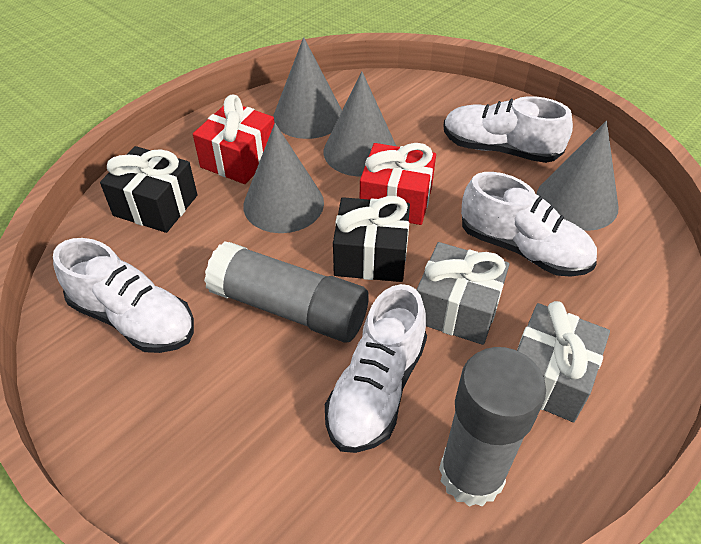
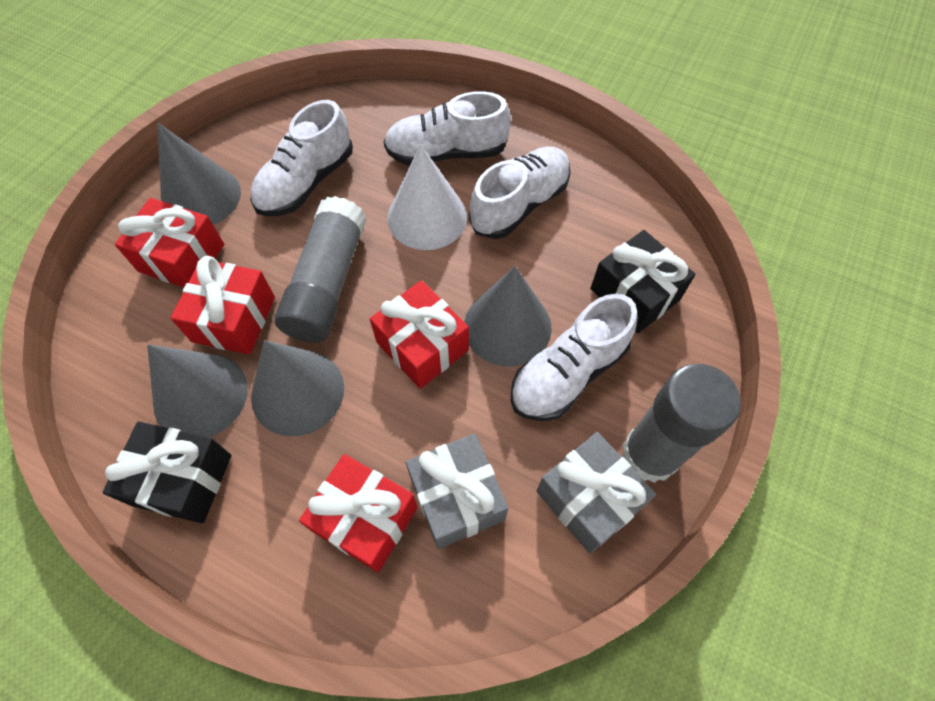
red gift: [193,94,274,184] [360,143,436,225] = 2 -> [115,198,224,287] [171,256,275,355] [299,454,418,572] [370,280,469,389] = 4
white cone: none = 0 -> [388,145,467,250] = 1

